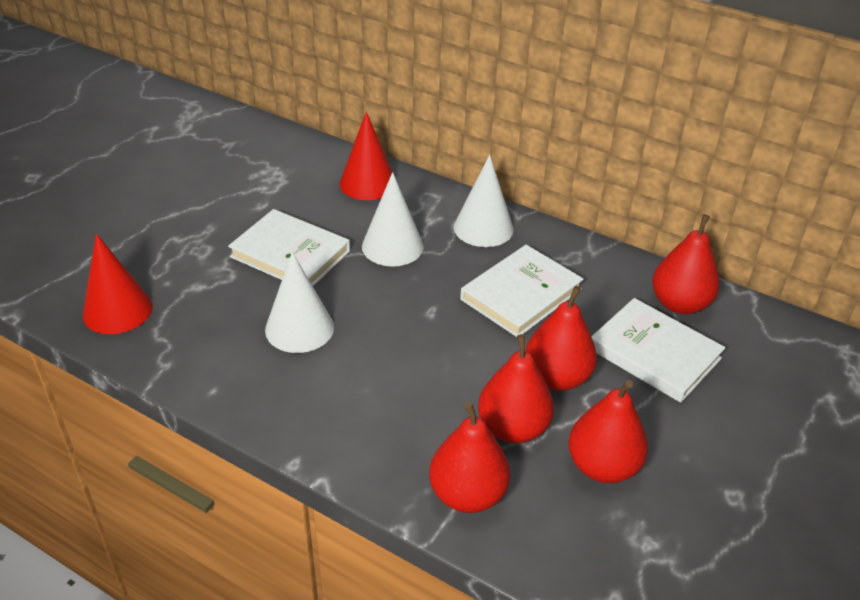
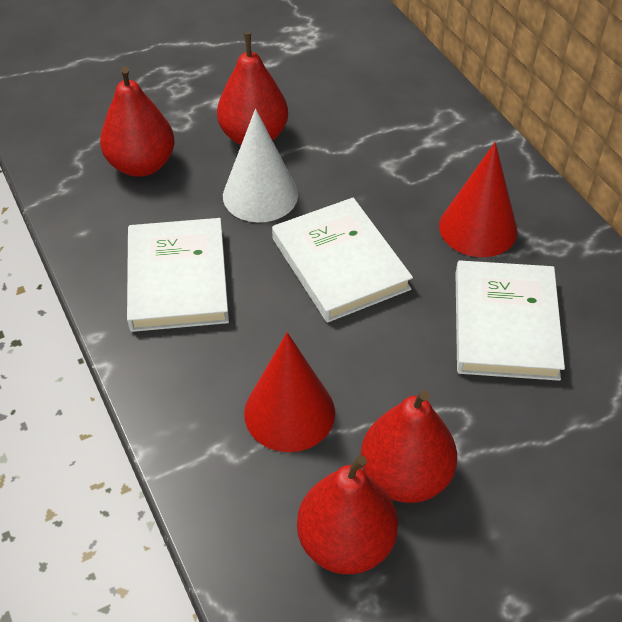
red pear: [429,402,510,513] [478,334,554,443] [525,286,597,391] [568,380,648,483] [652,214,720,314] = 5 -> [100,66,175,177] [217,33,288,145] [297,455,398,574] [361,390,457,503] = 4
white cone: [265,252,334,353] [362,172,424,267] [454,155,514,247] = 3 -> [223,109,298,222] = 1

